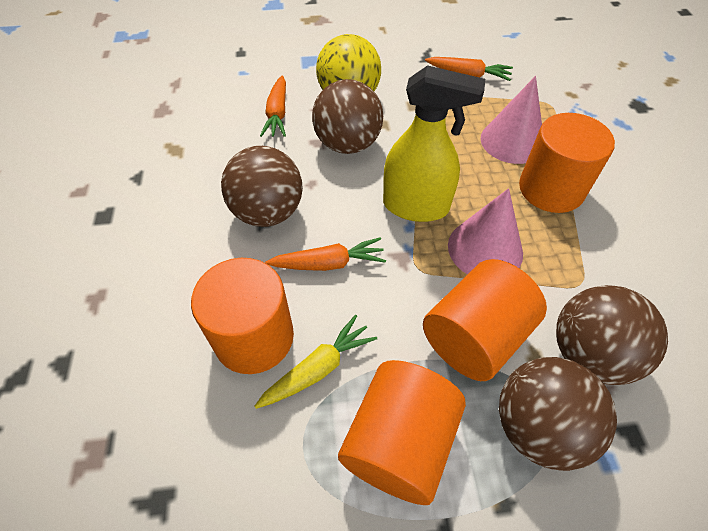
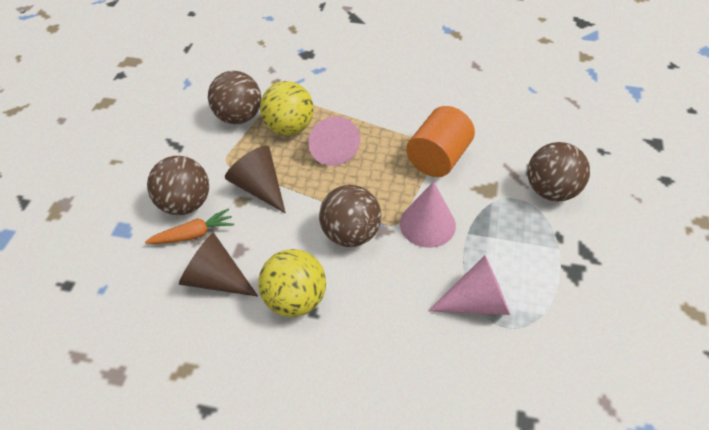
brown cone: none = 0 -> [179,233,258,297] [225,146,286,213] = 2
orange carrot: [260,75,286,137] [265,237,386,271] [425,57,513,81] = 3 -> [145,208,234,244] = 1
orange cylinder: [191,258,294,374] [338,360,466,505] [423,259,547,381] [519,113,615,213] = 4 -> [406,106,475,177] = 1
pink cone: [448,188,523,274] [481,76,542,164] = 2 -> [308,116,360,166] [400,181,456,248] [429,255,510,315] = 3
yellow ball: [316,34,381,91] = 1 -> [258,249,326,317] [260,81,314,136] = 2
yellow carrot: [254,315,377,409] = 1 -> none = 0
yellow spray bottle: [383,65,485,222] = 1 -> none = 0

